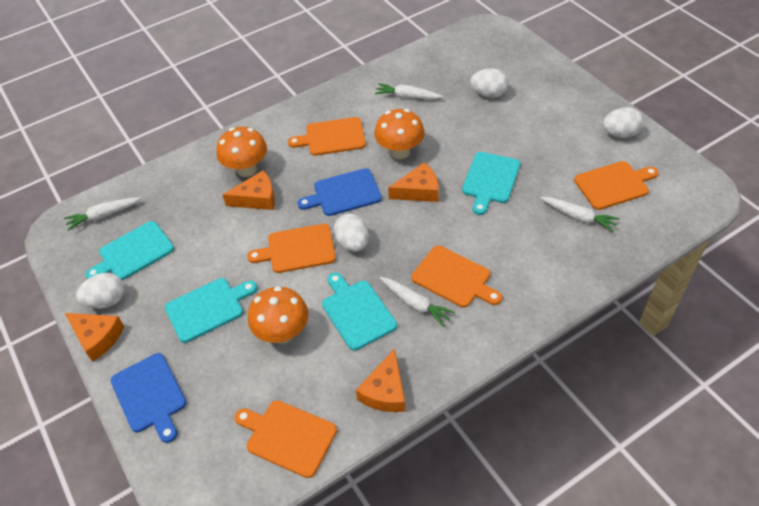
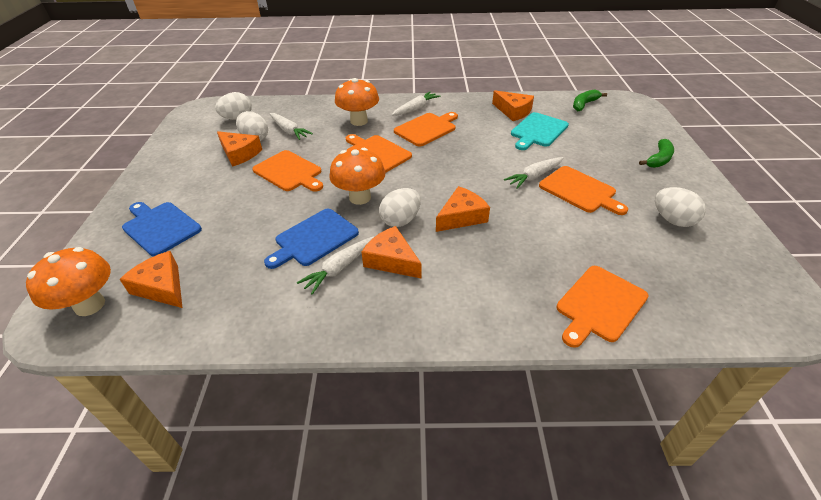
green banana: none = 0 -> [573,89,607,111] [639,139,674,168] = 2
orange cheese: [65,313,124,362] [223,170,275,210] [356,348,406,412] [388,162,439,202] = 4 -> [119,251,183,308] [217,131,262,167] [362,226,422,279] [436,186,490,232] [492,90,534,121] = 5
turquoise cutting board: [85,221,174,280] [165,278,257,343] [322,272,397,351] [462,152,520,215] = 4 -> [511,112,569,150] = 1

